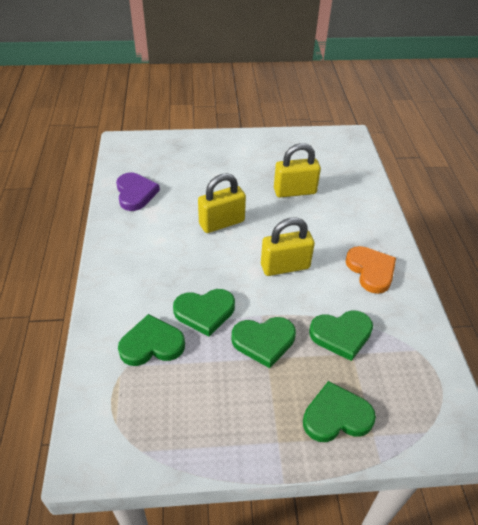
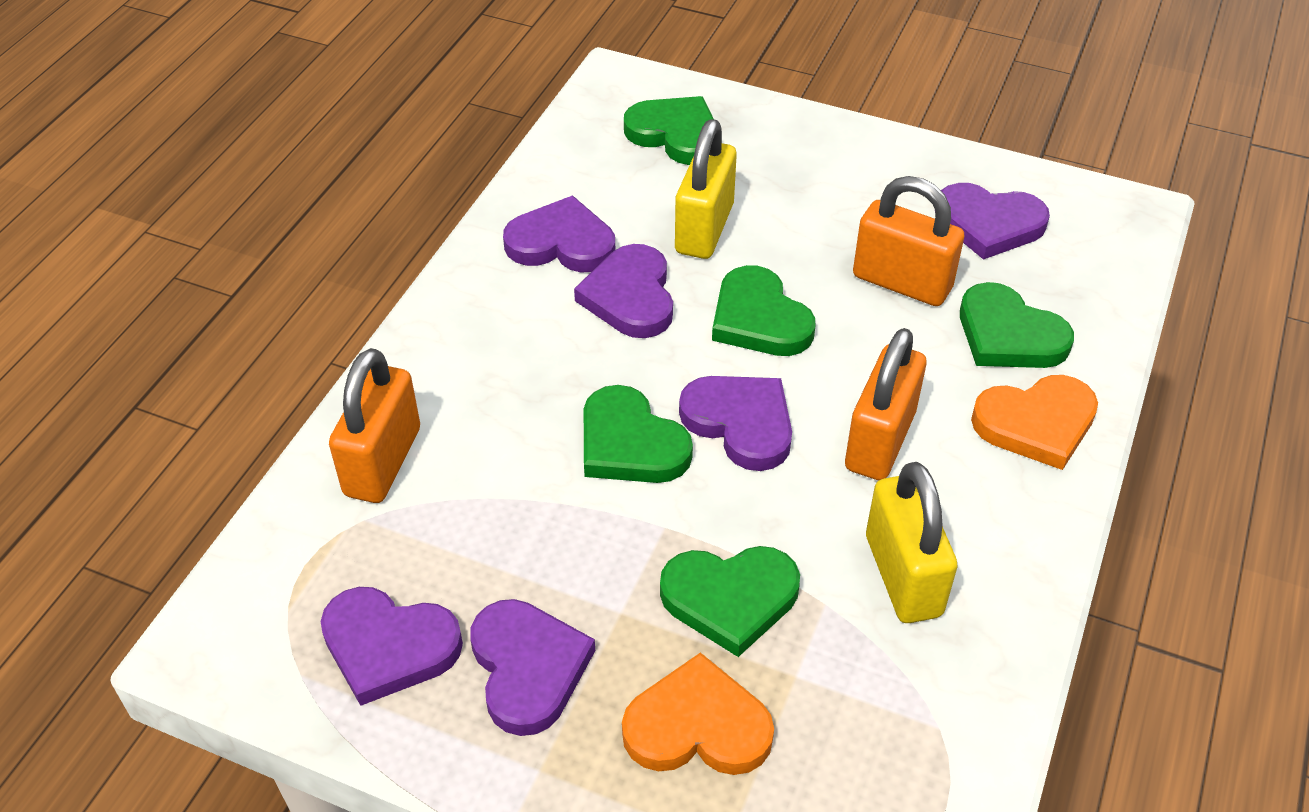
orange heart: [346,246,396,294] = 1 -> [622,652,774,775] [971,375,1098,470] = 2
orange padlock: none = 0 -> [329,348,420,503] [845,328,926,480] [853,176,964,306] = 3
purple heart: [116,173,160,211] = 1 -> [321,587,463,706] [470,599,595,736] [503,196,615,272] [574,244,673,338] [679,376,792,471] [941,183,1050,260] = 6
yellow padlock: [198,173,246,233] [261,218,315,276] [274,143,321,198] = 3 -> [675,119,737,259] [866,462,958,623] = 2

